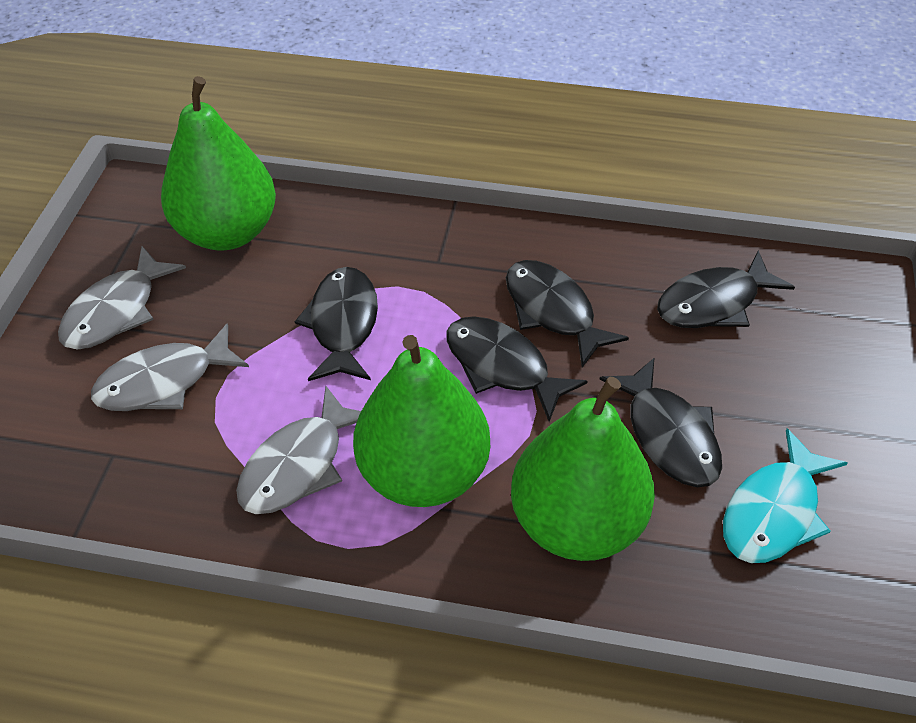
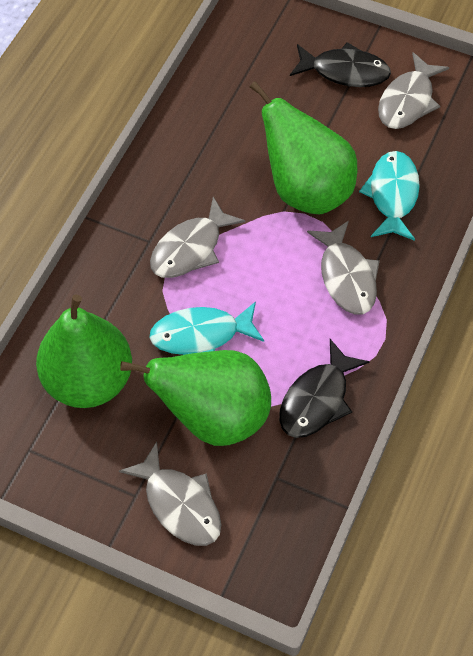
black fish: [295,267,378,381] [446,316,588,422] [506,260,629,367] [600,357,722,487] [657,251,795,328] = 5 -> [279,339,370,438] [290,42,391,87] = 2
grey fish: [58,246,186,350] [91,323,249,411] [236,386,361,514] = 3 -> [119,442,221,546] [150,197,245,278] [307,221,380,315] [378,52,449,129] = 4
turquoise fish: [723,429,847,563] = 1 -> [149,301,264,355] [359,151,420,241] = 2

